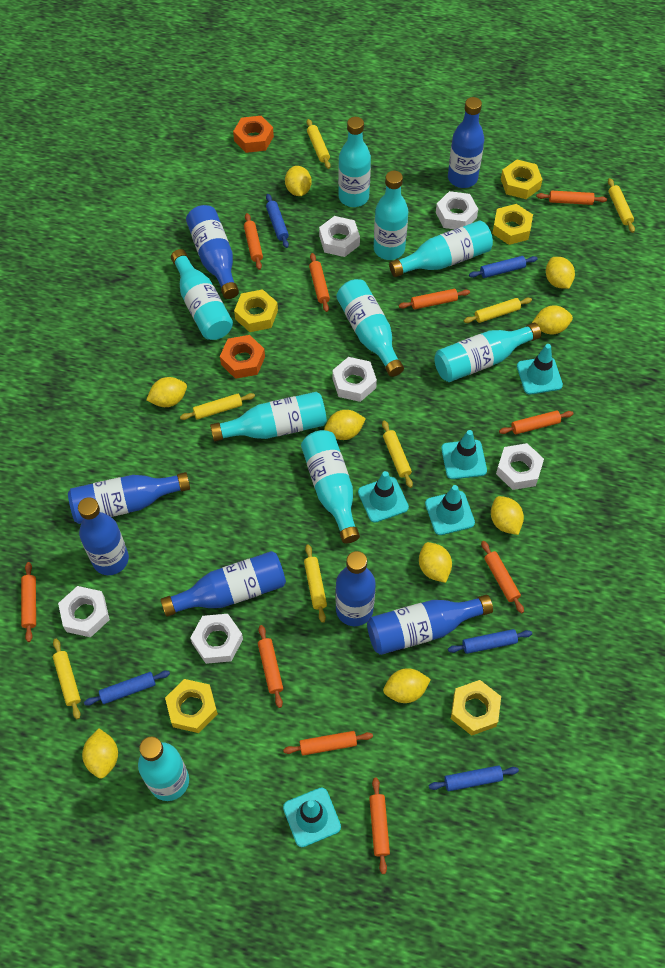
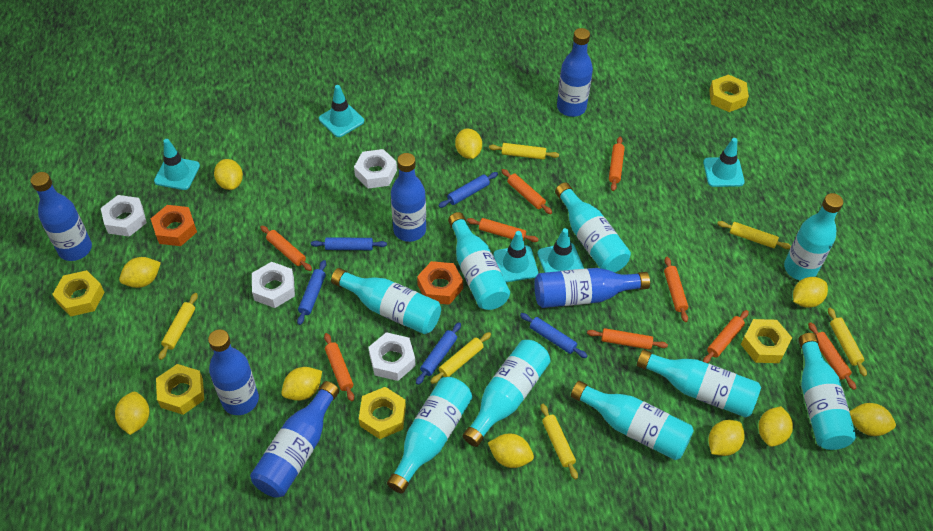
blue bottle: [68,472,190,524] [78,497,129,575] [161,551,286,617] [186,205,239,299] [335,551,376,626] [367,595,493,655] [448,97,484,188] = 7 -> [31,172,92,261] [208,329,259,415] [250,381,339,498] [391,153,426,242] [534,268,650,308] [557,28,593,117] = 6
orange rolling pin: [21,562,36,642] [244,213,263,270] [258,625,283,708] [283,731,373,755] [309,253,330,312] [369,778,390,874] [399,289,470,309] [481,541,524,614] [499,410,573,434] [536,191,607,205] = 10 -> [260,226,312,271] [324,333,354,402] [467,218,539,242] [501,169,552,214] [587,328,668,350] [609,137,625,191] [664,257,688,322] [703,310,749,363] [808,322,856,390] = 9
white nut: [58,586,110,637] [190,614,243,664] [319,216,360,257] [332,357,377,402] [436,191,478,229] [496,443,544,490] = 6 -> [101,195,147,237] [252,262,295,308] [354,149,397,189] [368,332,416,381] = 4
yellow lemon: [82,729,118,779] [146,377,187,407] [285,166,312,196] [324,410,366,440] [383,668,431,703] [419,542,452,583] [491,496,524,535] [532,305,573,334] [546,257,575,289] = 9 -> [115,392,149,435] [119,257,161,288] [214,159,243,190] [282,367,322,401] [455,128,482,159] [488,434,534,468] [708,420,745,456] [758,406,793,447] [793,277,828,308] [850,403,896,436] = 10
yellow rolling pin: [53,638,81,719] [180,393,255,420] [304,544,327,623] [307,119,331,169] [382,420,413,488] [464,298,532,323] [608,178,635,233] = 7 -> [159,293,198,360] [430,332,491,384] [489,143,559,160] [540,404,578,480] [717,221,791,249] [828,308,867,377] = 6

